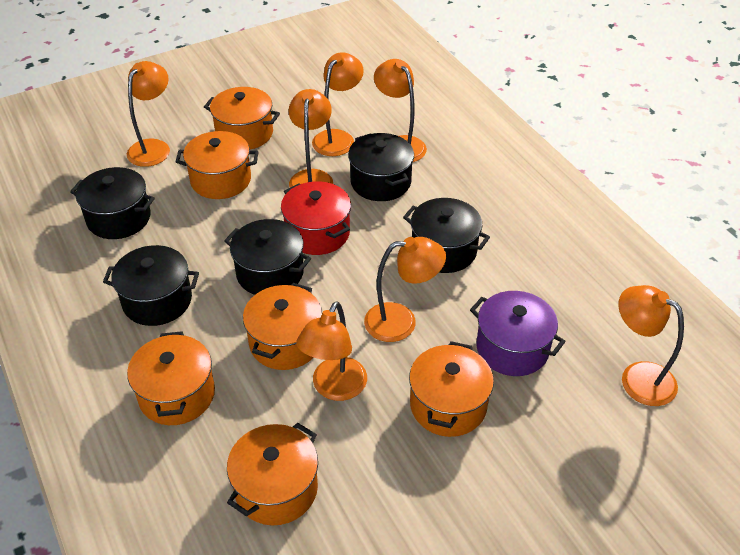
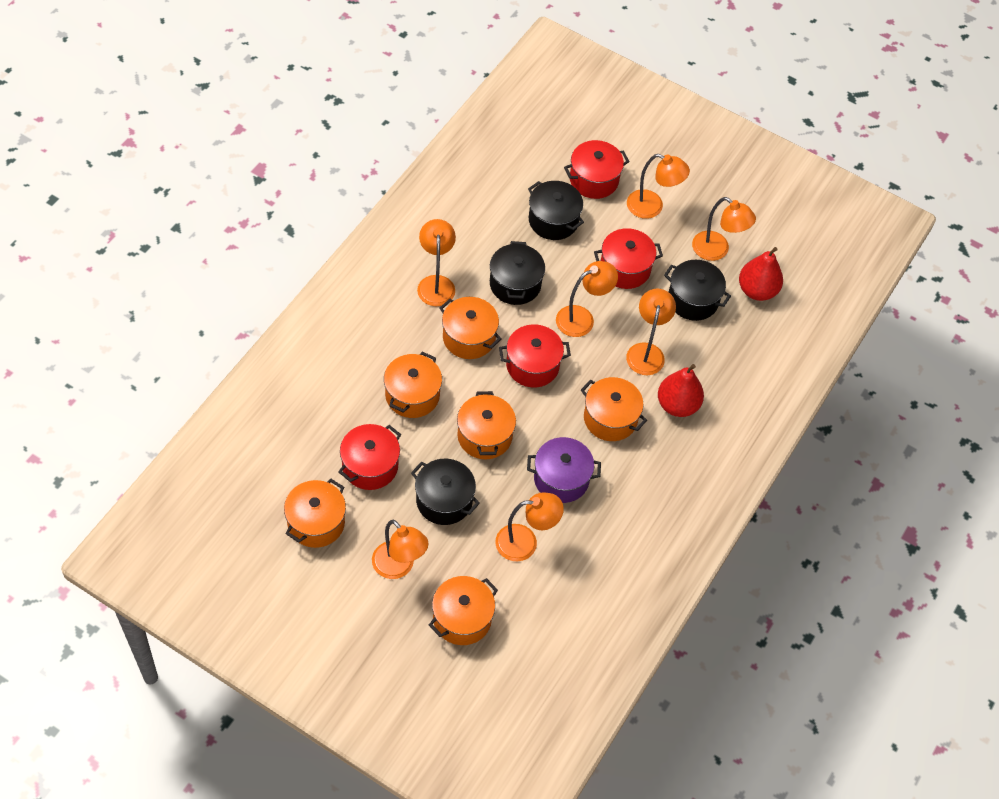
black pot: [70,167,155,239] [103,245,199,326] [224,219,311,295] [348,133,414,201] [403,198,490,273] = 5 -> [411,459,480,525] [490,241,545,305] [528,181,584,240] [664,260,731,321] = 4
red pear: none = 0 -> [658,364,704,417] [739,247,783,301] = 2
red pot: [281,181,351,255] = 1 -> [338,424,401,490] [499,324,571,387] [564,140,630,199] [594,228,663,289] = 4

